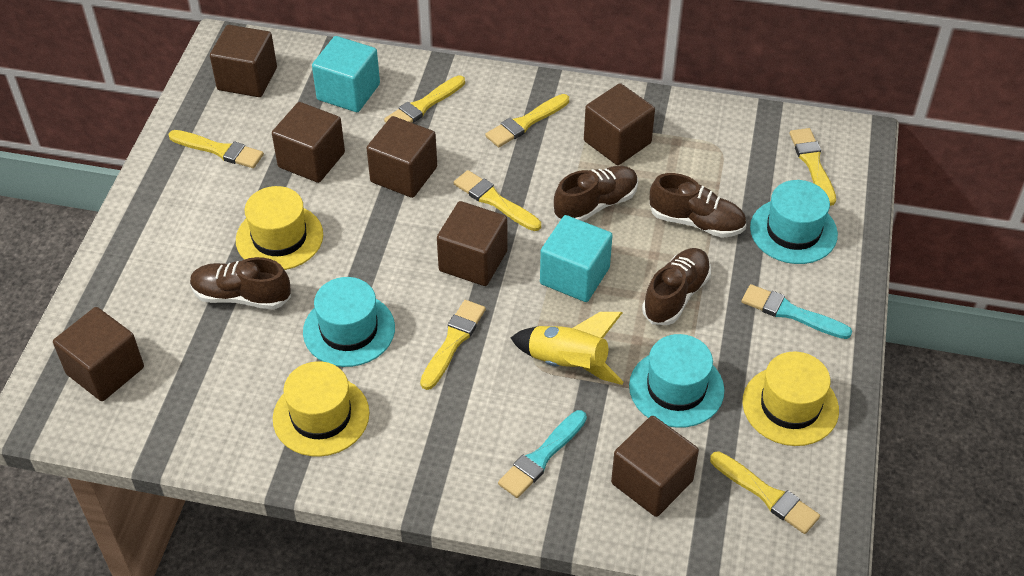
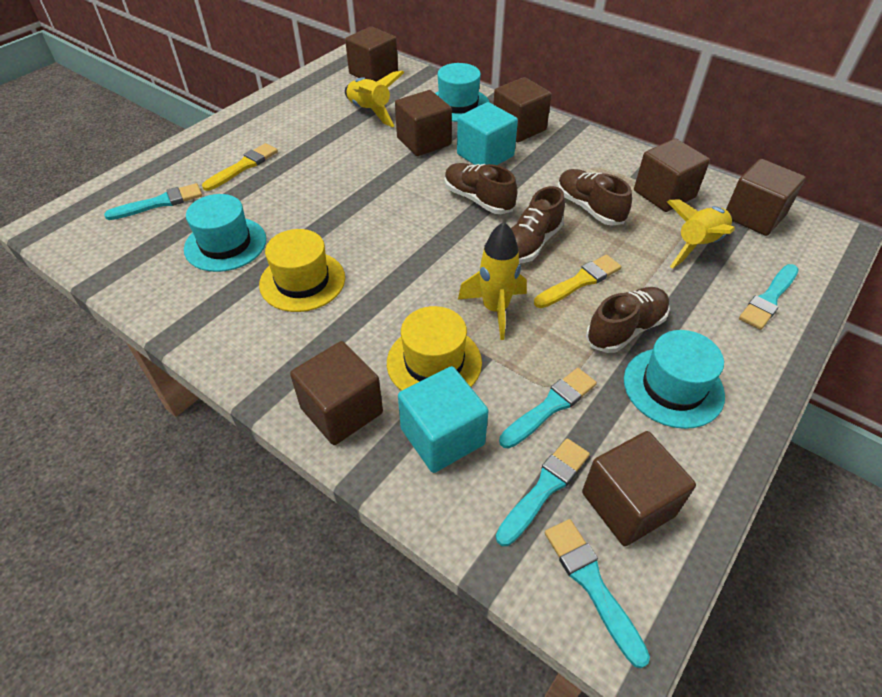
turquoise brush: [498,410,587,498] [741,284,852,339] = 2 -> [104,183,202,220] [496,438,590,546] [499,368,597,449] [545,519,650,668] [739,264,799,330] = 5
yellow brush: [169,130,264,168] [384,75,465,123] [420,300,486,390] [454,170,541,231] [485,94,569,147] [710,451,820,534] [790,128,836,206] = 7 -> [202,143,278,191] [534,255,621,308] = 2
yellow hat: [236,186,323,270] [273,361,369,457] [742,351,839,446] = 3 -> [259,229,345,312] [387,306,482,391] = 2
yellow rocket: [511,312,624,385] = 1 -> [345,71,405,127] [458,222,527,340] [667,199,735,268] = 3

